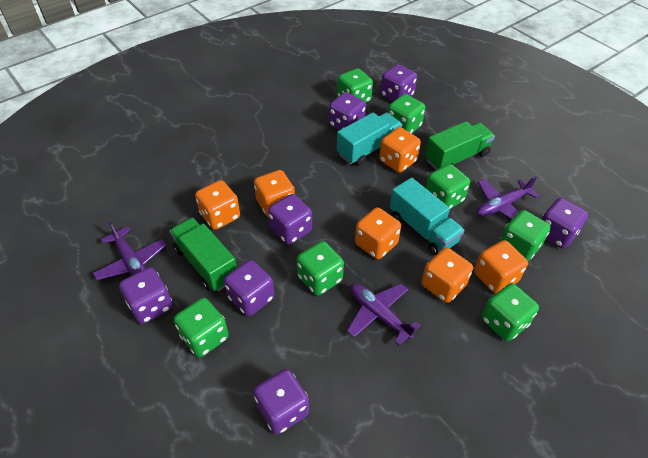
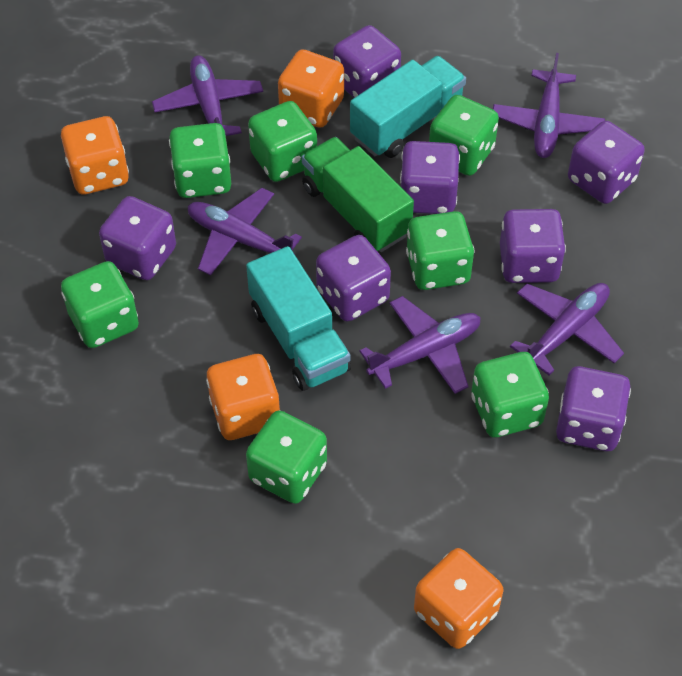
green truck: [170,218,237,291] [425,121,495,170] = 2 -> [302,137,414,252] = 1
orange dice: [195,180,240,230] [254,170,295,217] [355,207,401,259] [379,127,421,173] [421,248,473,303] [474,240,528,294] = 6 -> [61,116,129,195] [206,354,280,440] [278,49,344,128] [414,548,503,649] = 4
purple plane: [93,221,167,280] [347,283,421,346] [477,176,539,219] = 3 -> [152,55,263,136] [187,188,302,276] [359,296,481,394] [493,53,605,158] [510,283,624,375] = 5

